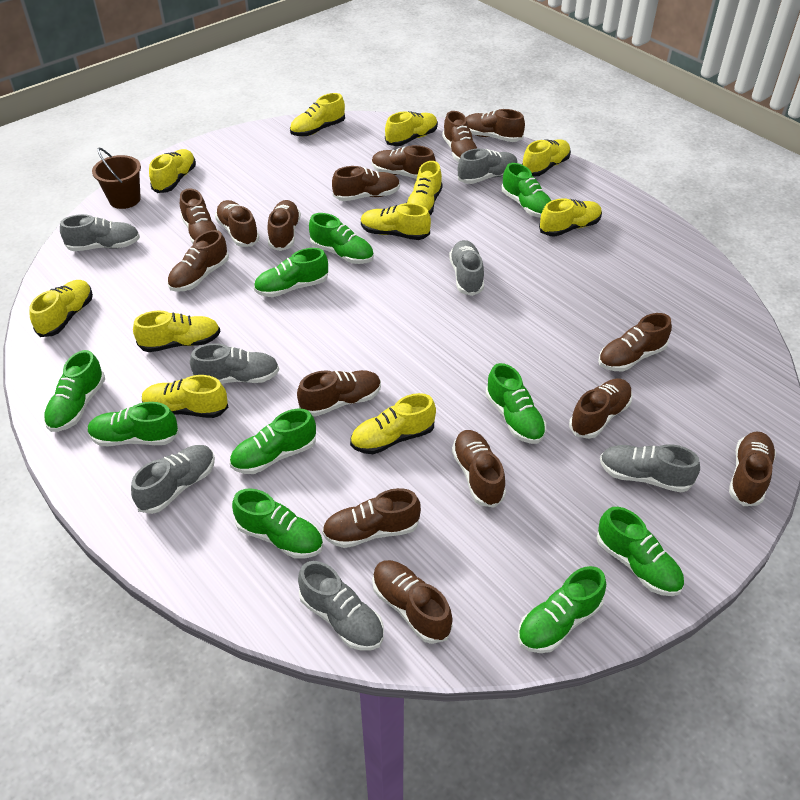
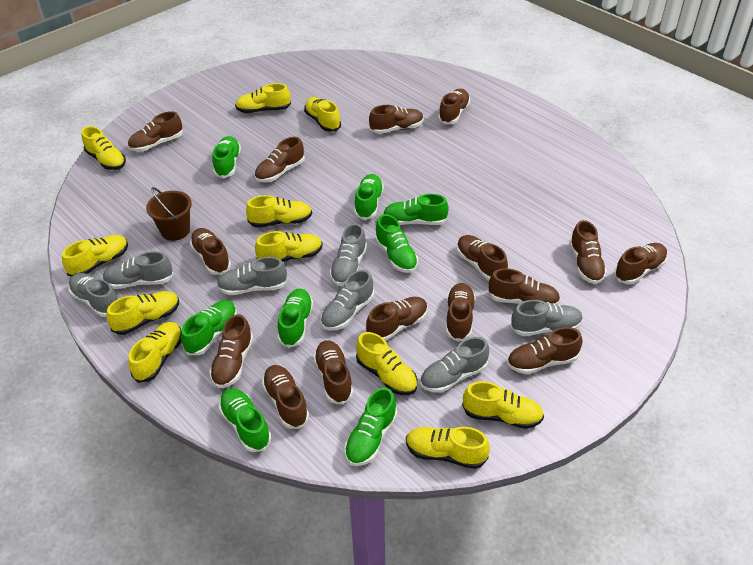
green shoe: [44,350,105,432] [88,402,179,446] [230,409,316,474] [232,488,323,559] [254,248,328,297] [309,213,374,264] [485,363,546,444] [501,163,551,218] [518,566,606,653] [596,507,684,596] = 10 -> [181,300,237,355] [212,136,241,178] [219,388,271,452] [278,289,313,348] [344,387,397,466] [354,174,384,220] [375,214,418,273] [383,194,449,225] = 8

